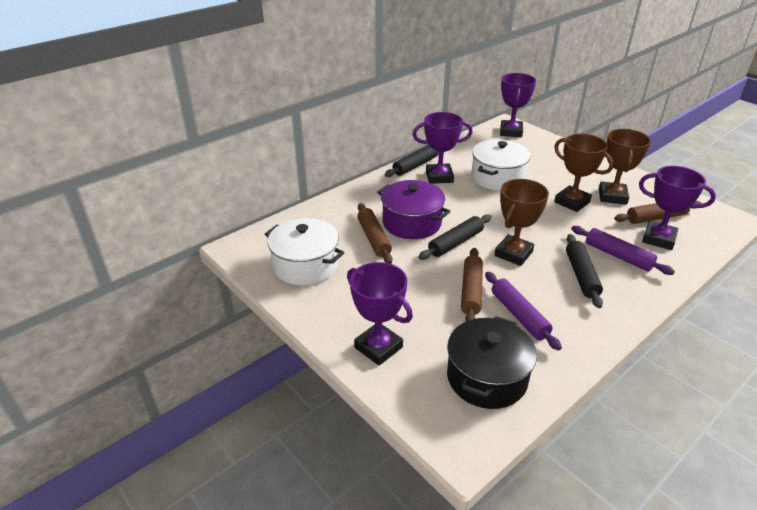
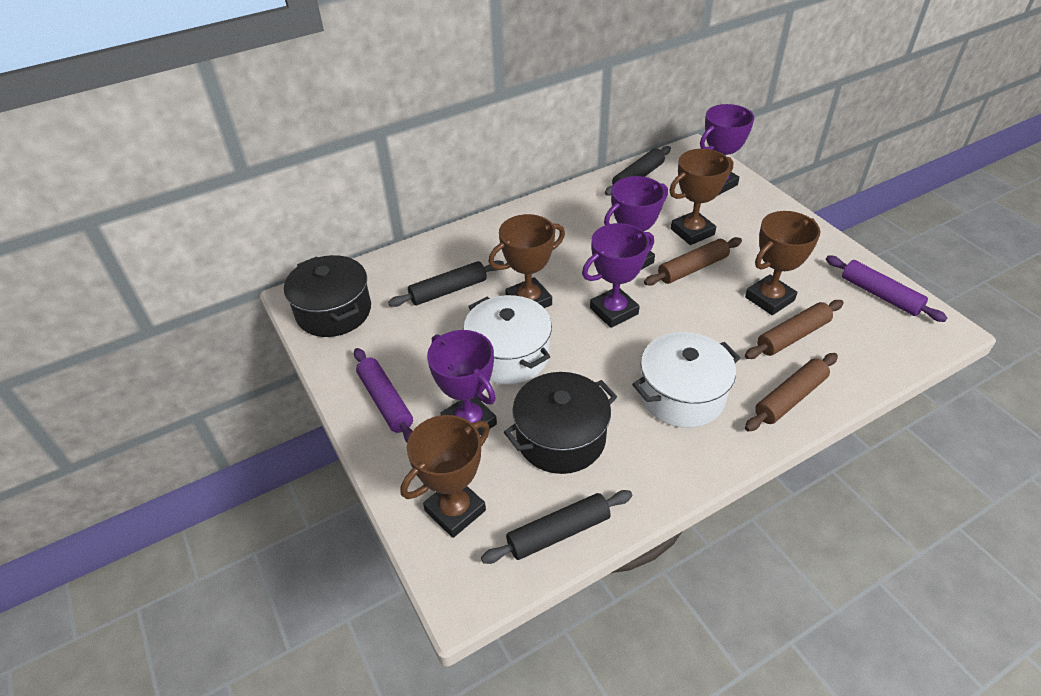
black pot: [447,316,537,409] = 1 -> [284,255,371,337] [504,372,617,474] = 2
brown trophy: [494,179,549,266] [554,134,614,212] [599,129,651,205] = 3 -> [401,415,490,538] [488,214,565,308] [669,149,733,245] [745,211,821,315] = 4
purple pot: [377,180,451,239] = 1 -> none = 0

